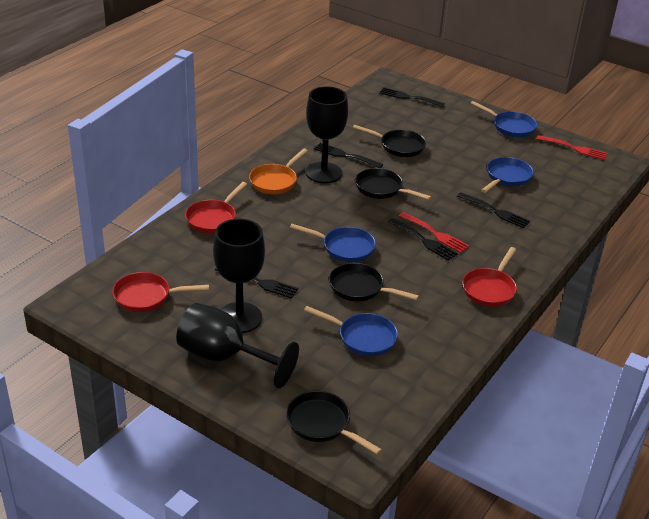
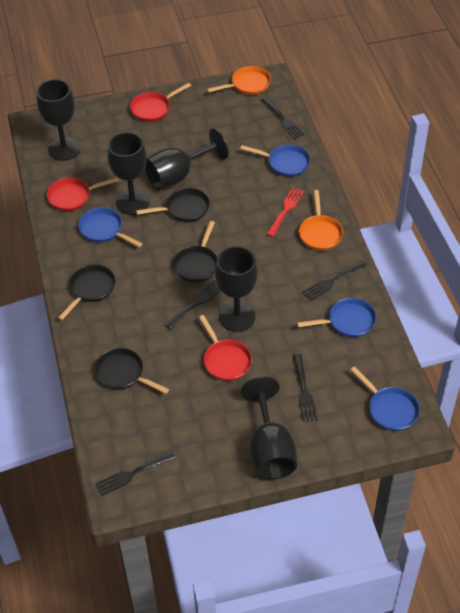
black goblet: [176,303,299,388] [213,219,265,333] [306,86,348,183] = 3 -> [37,79,81,161] [107,132,150,215] [145,128,229,190] [215,246,258,332] [241,377,297,479] = 5
orange pan: [249,148,308,194] = 1 -> [207,66,271,95] [299,190,343,251] = 2
red fork: [399,212,470,253] [536,135,608,160] = 2 -> [266,187,304,237] = 1

